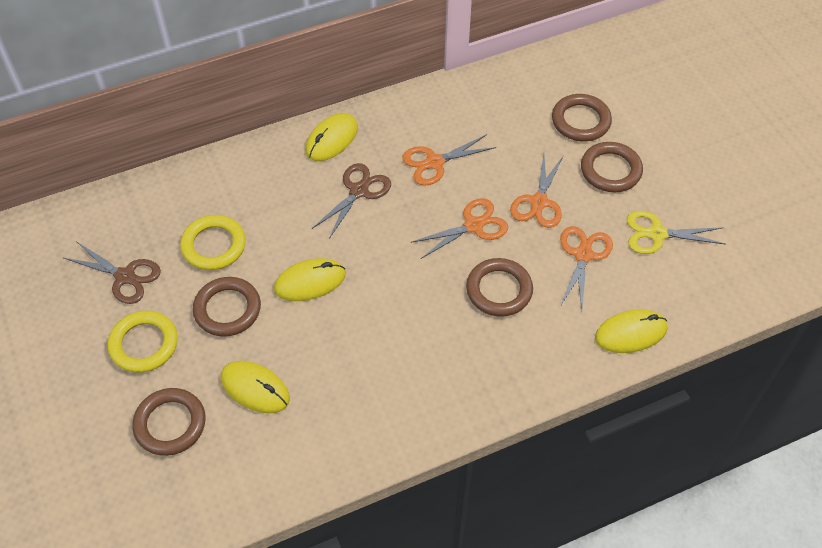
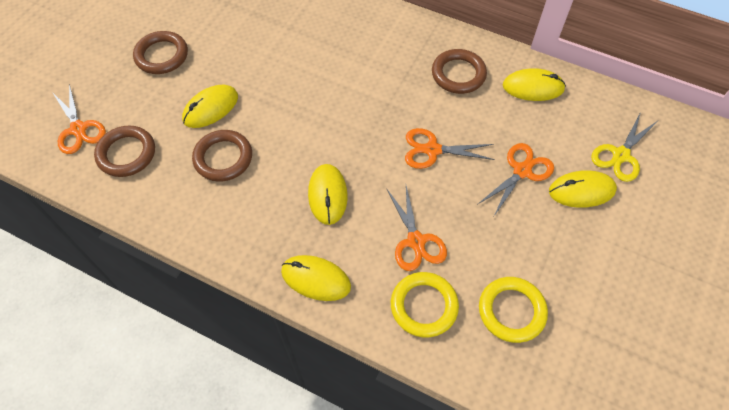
brown ring: [132,388,206,456] [193,277,261,337] [466,258,533,317] [552,94,612,141] [581,142,643,192] = 5 -> [94,125,155,177] [133,31,188,74] [192,130,252,182] [432,49,487,94] = 4
brown scissors: [64,242,161,304] [312,163,391,239] = 2 -> none = 0
yellow mouse: [221,361,290,414] [274,258,346,301] [305,113,358,161] [595,309,668,353] = 4 -> [182,85,238,128] [281,255,351,301] [308,164,347,225] [503,68,566,101] [549,170,617,208] = 5

